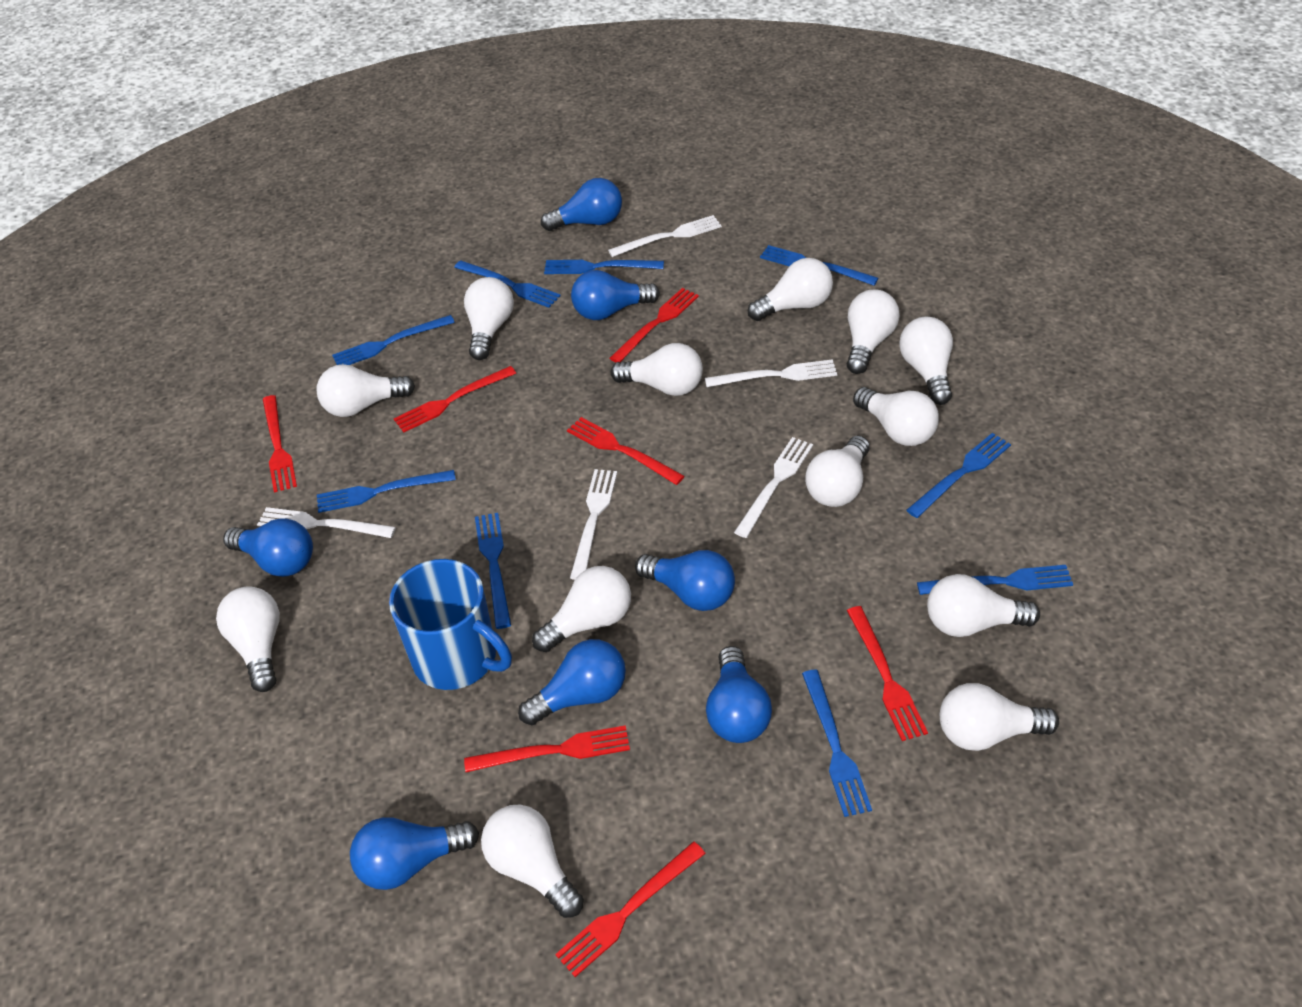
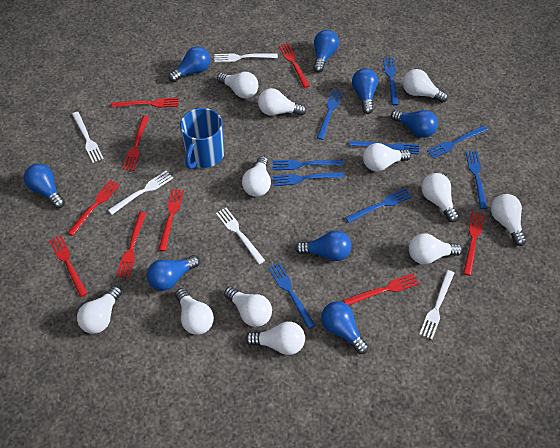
blue light bulb: [223,518,313,577] [350,817,479,890] [518,639,626,725] [541,178,622,231] [571,270,660,320] [635,550,735,611] [706,646,772,743] = 7 -> [24,163,65,208] [147,255,200,291] [169,46,210,82] [295,230,351,261] [313,30,339,73] [321,301,369,354] [352,68,378,114] [391,110,438,138] = 8
red fork: [263,395,297,493] [394,366,516,433] [464,725,630,772] [555,841,706,977] [567,417,685,485] [610,288,699,363] [847,606,928,741] = 7 -> [49,235,88,297] [67,180,120,236] [111,98,178,108] [116,212,146,278] [122,115,149,171] [158,189,184,251] [279,43,310,88] [343,273,419,306] [463,212,485,276] = 9
white light bulb: [216,586,280,692] [317,364,415,417] [464,277,514,360] [481,804,584,918] [532,566,631,652] [611,343,703,396] [748,258,833,321] [805,435,870,507] [846,290,900,374] [853,387,939,446] [899,317,953,405] [927,574,1040,637] [940,683,1059,751] = 13 -> [77,286,122,334] [175,288,214,335] [217,72,258,98] [224,286,272,327] [242,156,271,197] [245,321,305,355] [258,88,307,116] [363,143,411,171] [403,69,448,103] [409,234,462,264] [421,173,459,222] [491,194,526,246] = 12

